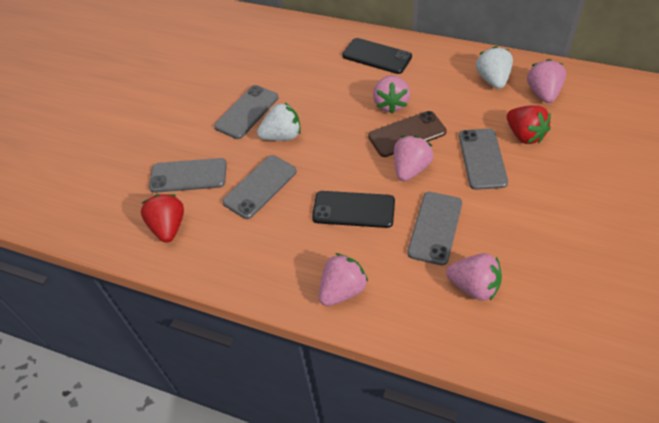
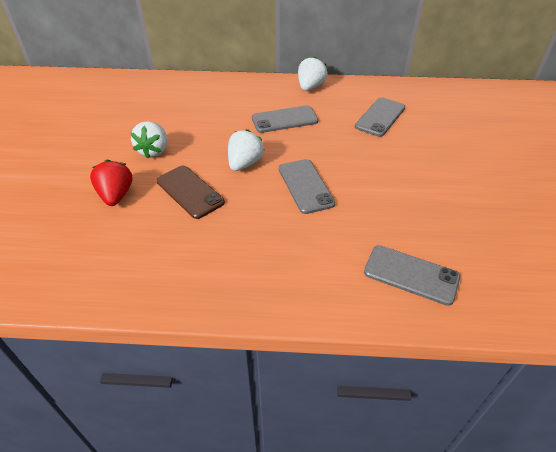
black phone: [312,191,395,228] [342,38,412,74] = 2 -> none = 0
grey phone: [149,158,227,193] [214,85,279,139] [222,155,297,219] [407,192,462,265] [459,128,508,190] = 5 -> [252,105,318,133] [279,159,335,214] [355,97,405,137] [364,245,460,306] = 4
pink strawberry: [319,253,368,306] [373,76,410,114] [394,135,433,181] [446,253,502,301] [527,59,566,103] = 5 -> none = 0
red strawberry: [141,194,184,243] [507,105,551,144] = 2 -> [90,160,132,206] = 1
white strawberry: [257,102,301,141] [476,46,513,89] = 2 -> [131,121,167,159] [228,129,265,171] [298,56,327,91] = 3

